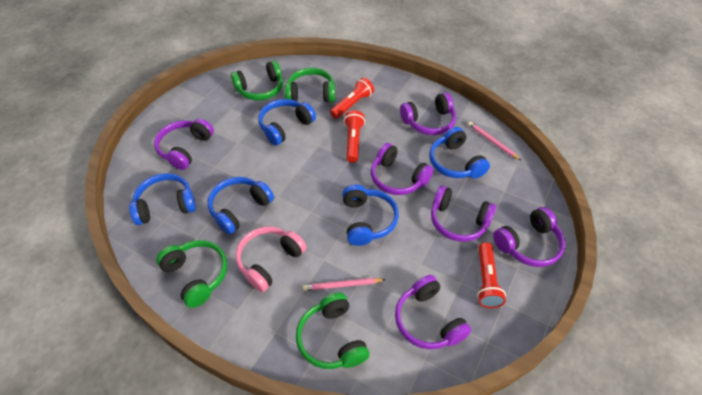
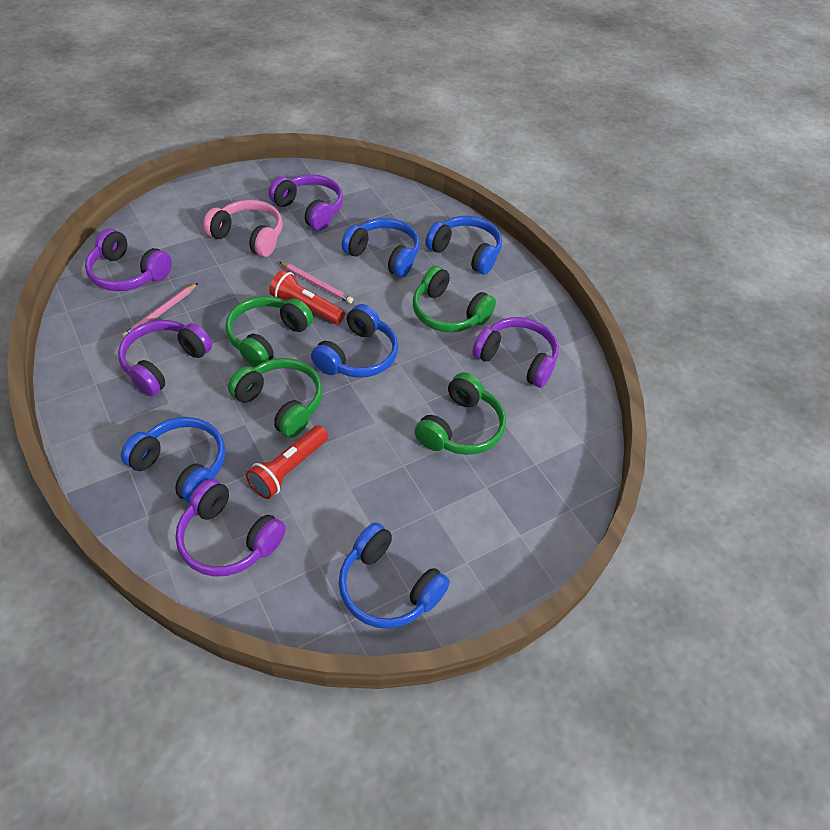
purple headphones: [154,118,214,170] [371,143,434,195] [395,275,471,349] [400,92,456,135] [431,186,496,242] [493,207,565,267] = 6 -> [85,229,172,291] [118,320,212,396] [175,479,286,577] [269,174,343,231] [472,317,559,388] = 5
red flashlight: [330,77,374,119] [344,110,365,163] [477,242,506,308] = 3 -> [246,425,328,499] [269,270,345,324] = 2

